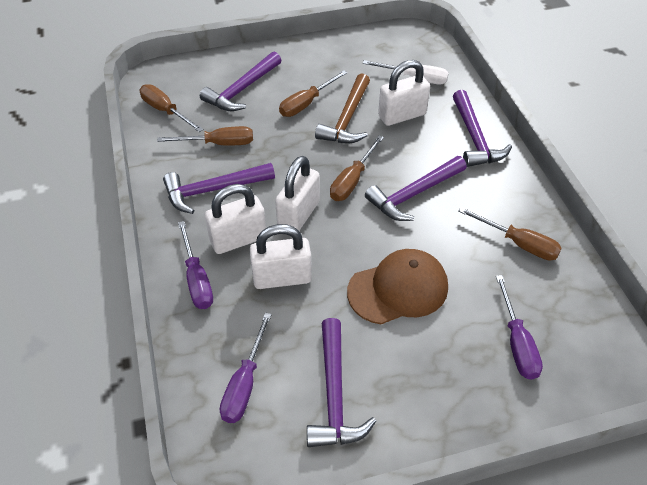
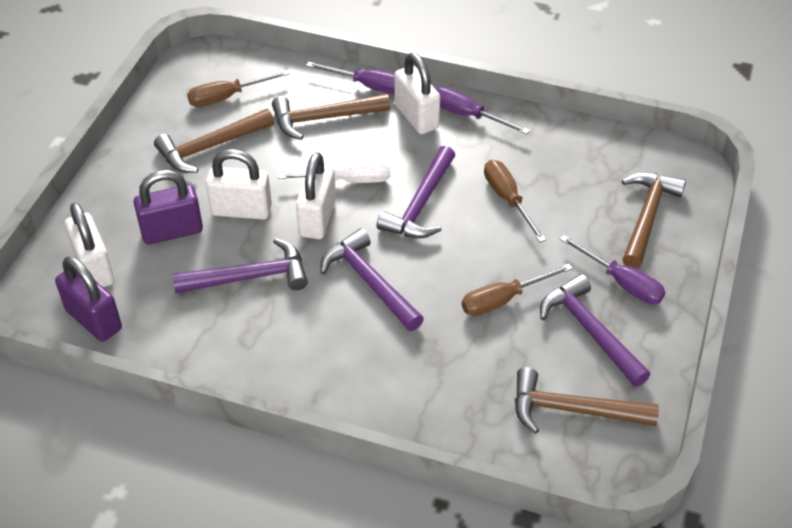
brown cap: [347,249,448,324] = 1 -> none = 0
brown hammer: [315,73,370,143] = 1 -> [154,109,274,173] [272,93,390,140] [515,367,659,434] [622,172,686,269] = 4
brown screwdriver: [140,84,204,132] [157,126,253,146] [279,70,347,117] [330,136,384,201] [458,207,562,260] = 5 -> [187,70,290,107] [462,264,573,316] [484,160,546,242] = 3
purple hammer: [163,163,275,214] [200,52,282,111] [307,318,376,447] [365,156,467,221] [453,90,512,167] = 5 -> [172,238,308,293] [320,228,424,331] [377,146,455,238] [540,274,650,387] = 4
purple padlock: none = 0 -> [55,256,122,342] [133,170,203,245] = 2

